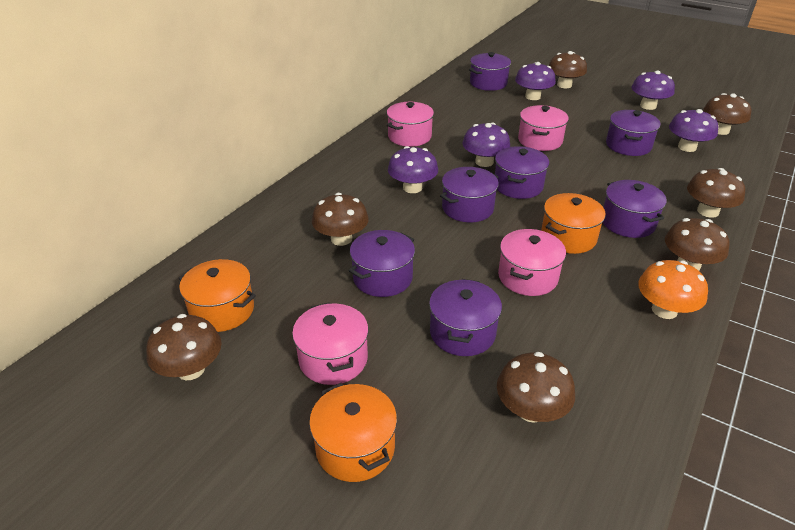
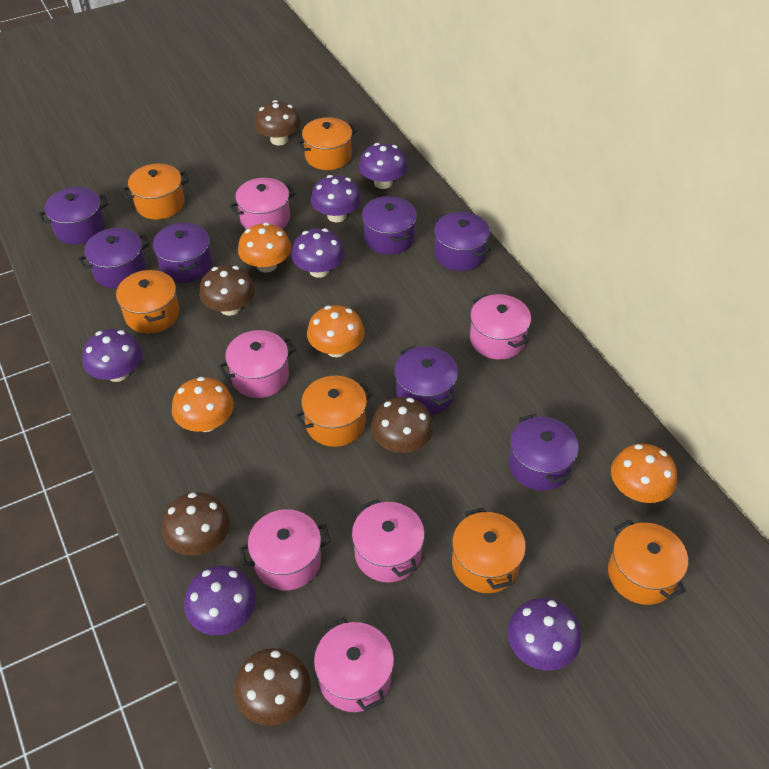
brown mushroom: [146,314,222,380] [312,193,369,246] [497,352,575,423] [549,51,587,88] [665,218,729,271] [687,168,745,218] [703,93,751,135] = 7 -> [162,492,230,556] [199,265,255,316] [234,648,311,726] [254,100,301,145] [371,397,434,453] = 5
orange mushroom: [638,260,708,319] = 1 -> [172,377,234,432] [238,223,291,272] [307,305,365,357] [611,444,677,503] = 4
orange pot: [178,259,256,332] [309,383,397,482] [541,193,606,254] = 3 -> [116,269,180,334] [122,164,189,220] [295,376,373,447] [297,117,357,170] [452,508,526,593] [608,520,688,605] = 6
pink pot: [292,302,369,385] [387,102,434,147] [498,229,566,296] [518,105,569,151] = 4 -> [219,330,296,398] [229,178,296,229] [239,509,331,591] [314,617,394,712] [352,499,425,582] [470,294,531,360] = 6
purple mushroom: [388,146,438,193] [463,123,510,167] [515,62,556,100] [632,70,675,110] [669,109,718,152] = 5 -> [82,329,142,382] [184,565,256,635] [291,228,345,278] [311,175,361,222] [359,143,408,189] [507,598,582,670] = 6

